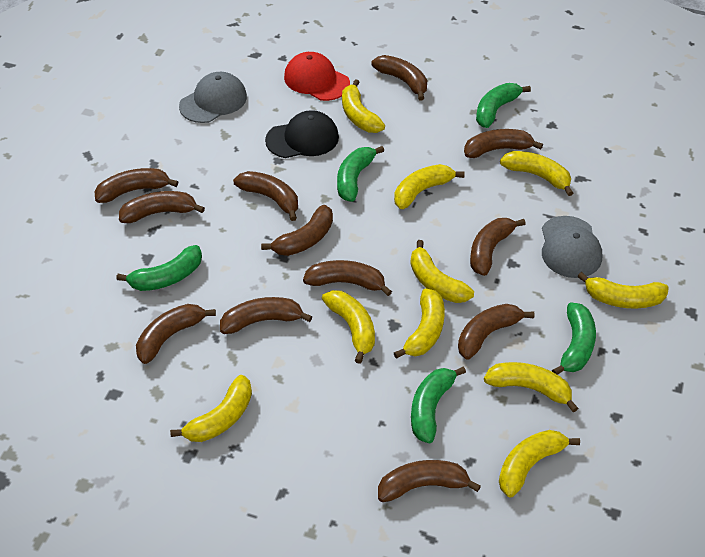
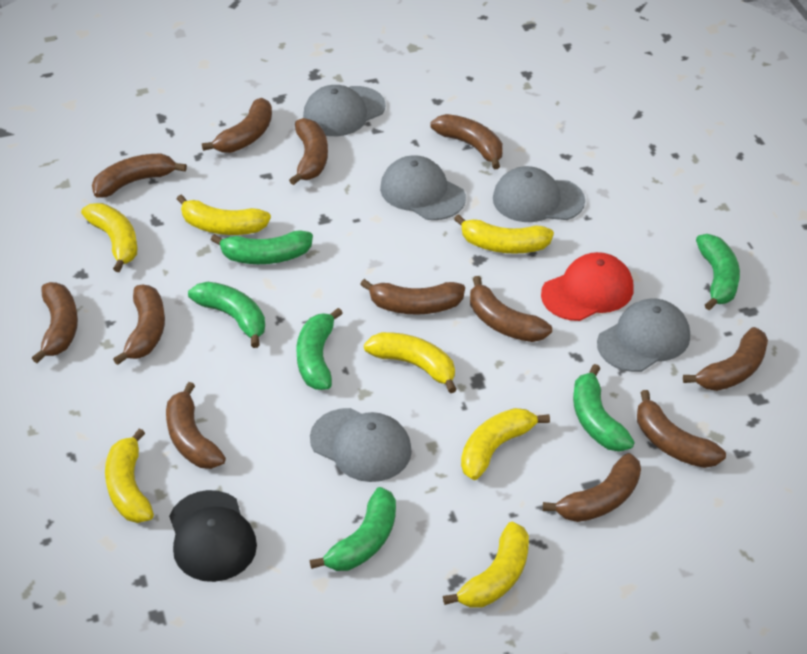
green banana: [116,245,202,291] [337,146,384,202] [411,366,466,443] [476,83,531,128] [552,302,596,375] = 5 -> [188,282,265,348] [211,230,313,264] [296,308,343,390] [310,487,396,571] [573,364,635,452] [696,234,740,310] = 6
grey cap: [179,72,247,123] [542,216,602,278] = 2 -> [303,85,386,136] [310,408,412,482] [380,155,466,220] [493,166,585,222] [597,299,690,372] = 5
yellow banana: [170,375,252,442] [322,290,375,364] [342,79,385,133] [394,164,465,209] [394,288,445,359] [410,240,474,303] [484,362,578,412] [499,430,580,497] [500,151,573,196] [577,272,669,308] = 10 -> [81,203,138,272] [105,428,154,523] [177,194,271,235] [364,332,457,393] [443,522,529,608] [454,214,554,254] [461,408,550,480] = 7

